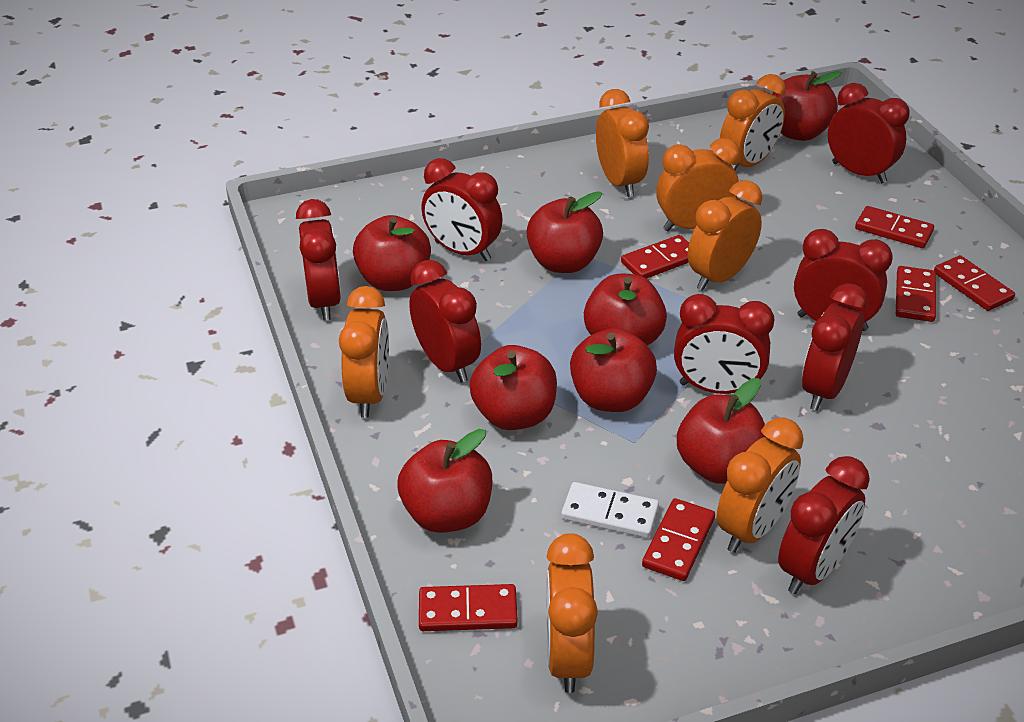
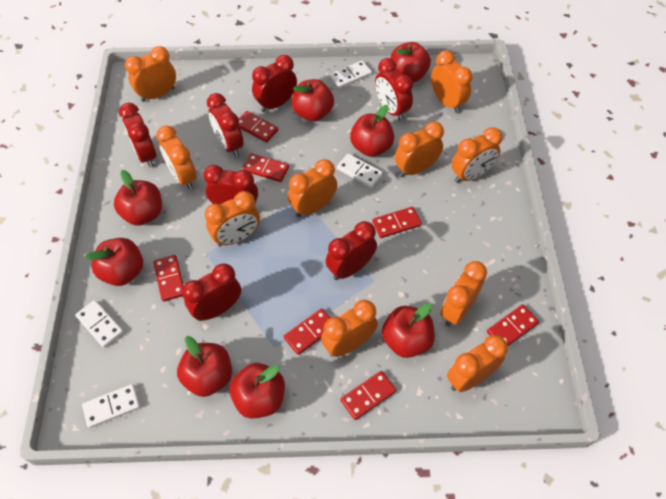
orange clock: [339,286,389,418] [546,533,598,693] [596,89,649,197] [656,138,740,231] [688,180,762,291] [716,417,804,553] [720,74,786,170] = 7 -> [125,46,176,102] [156,126,197,190] [205,191,260,247] [288,159,337,217] [321,300,378,357] [395,121,444,177] [431,50,472,113] [440,261,487,327] [447,335,508,392] [451,127,502,183] = 10
red clock: [296,199,341,321] [409,260,481,383] [421,158,503,261] [674,294,775,394] [778,456,870,594] [794,229,893,331] [802,283,868,411] [828,83,910,183] = 8 -> [119,103,157,167] [182,263,241,321] [203,165,258,206] [207,93,244,157] [252,55,297,112] [325,221,377,280] [375,58,413,121] = 7
red domino: [419,584,518,631] [621,235,689,279] [642,498,715,581] [855,206,934,248] [896,266,936,322] [934,255,1015,311] = 6 -> [153,255,184,302] [238,111,278,143] [242,153,289,182] [283,308,330,355] [340,371,396,420] [372,207,422,238] [487,304,539,346] = 7
white domino: [561,482,659,538] = 1 -> [75,300,124,348] [82,384,140,428] [330,60,372,88] [337,153,383,188] = 4

